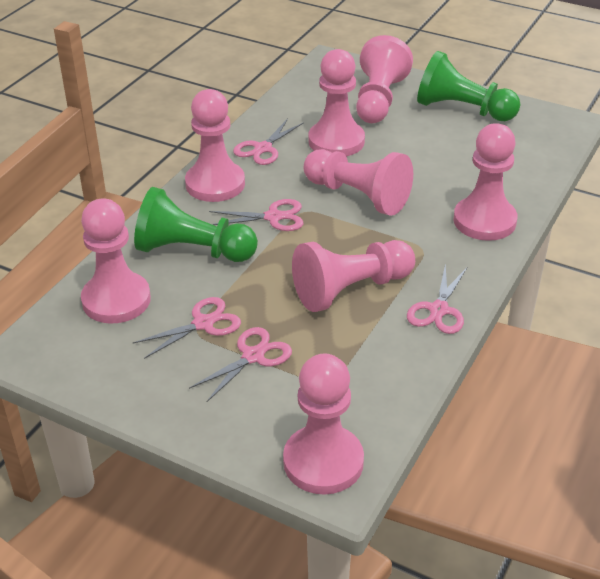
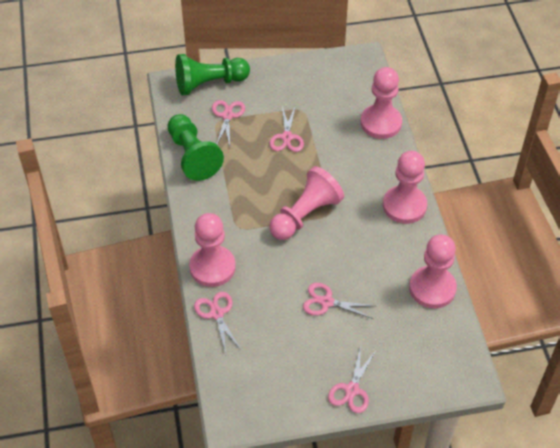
pink pawn: [81,199,151,324] [185,89,245,202] [283,354,364,495] [292,240,415,312] [304,149,413,216] [309,49,365,156] [356,35,413,123] [454,123,517,241] = 8 -> [189,213,236,287] [269,166,344,240] [361,67,402,139] [383,151,427,224] [409,234,457,309] = 5

